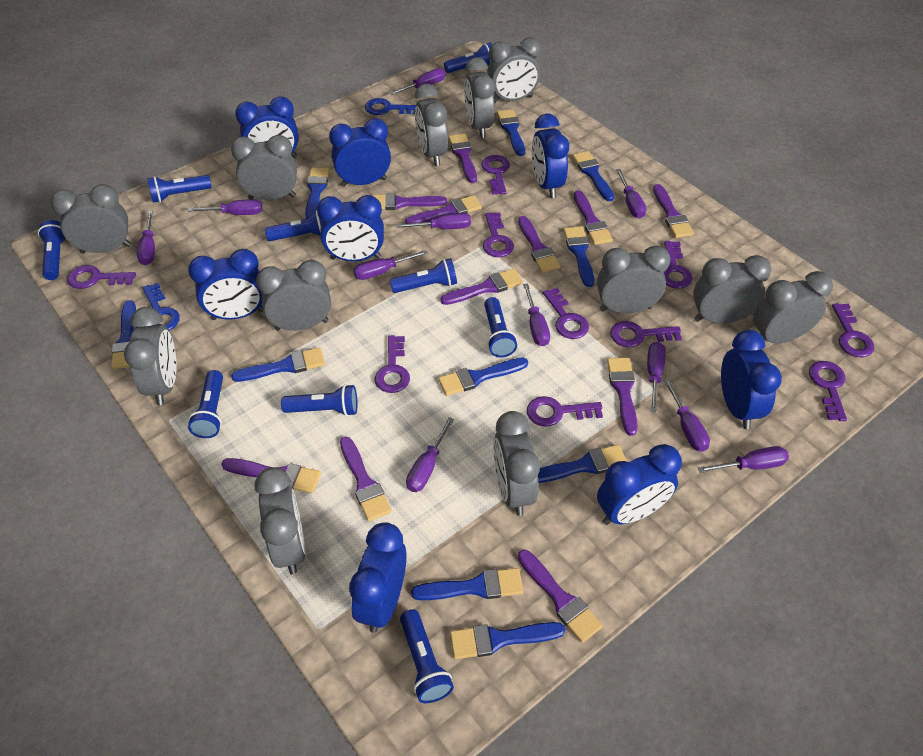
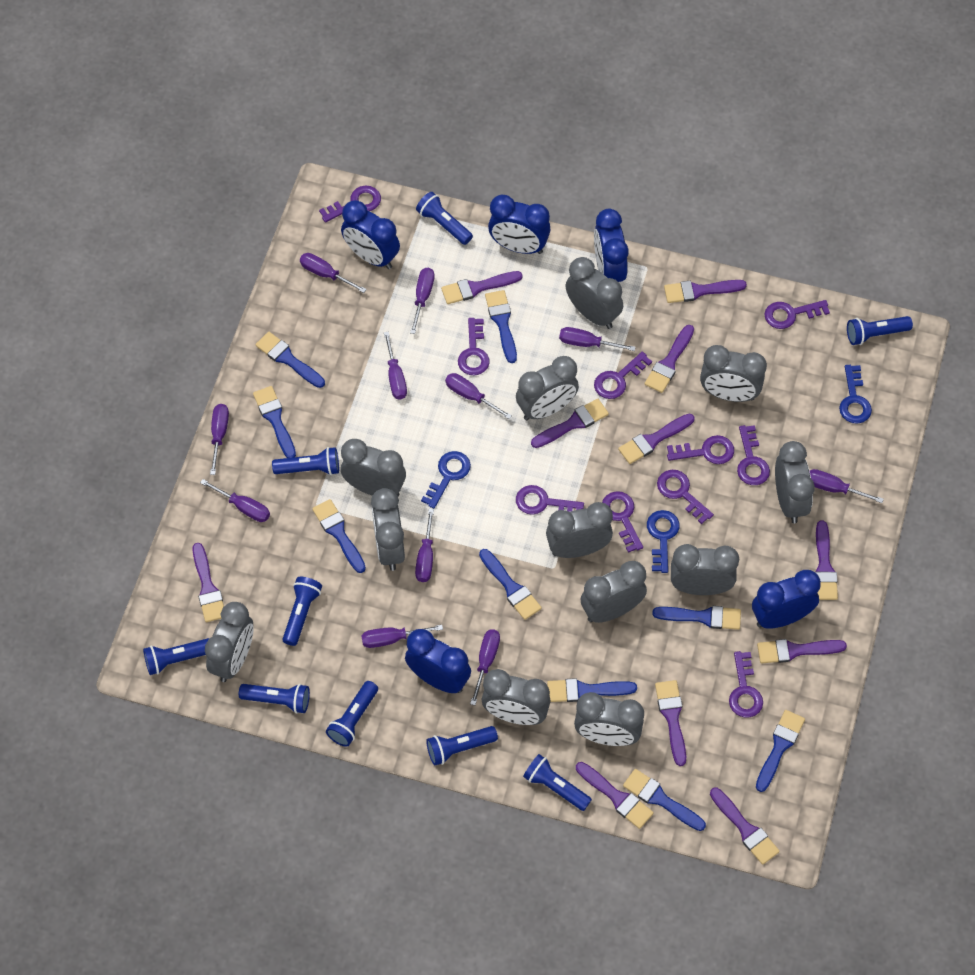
blue brush: [111,300,136,369] [231,347,325,382] [305,168,329,219] [411,568,523,600] [438,358,528,396] [450,622,565,659] [497,109,525,156] [538,445,627,483] [563,226,594,287] [572,151,614,202] = 10 -> [253,386,296,458] [255,332,325,388] [312,499,366,573] [479,549,542,620] [485,290,517,363] [547,678,637,702] [623,769,706,831] [652,606,741,630] [756,710,805,792] = 9
blue clock: [188,249,263,320] [235,96,299,158] [317,195,384,261] [329,118,391,187] [349,522,407,633] [532,113,569,198] [597,444,682,525] [721,330,782,429] = 8 -> [341,200,400,269] [405,629,471,693] [488,195,551,254] [594,209,629,282] [752,570,821,629] = 5
blue key: [143,283,180,330] [365,98,416,115] = 2 -> [421,451,471,509] [647,510,680,573] [839,365,872,424] = 3

